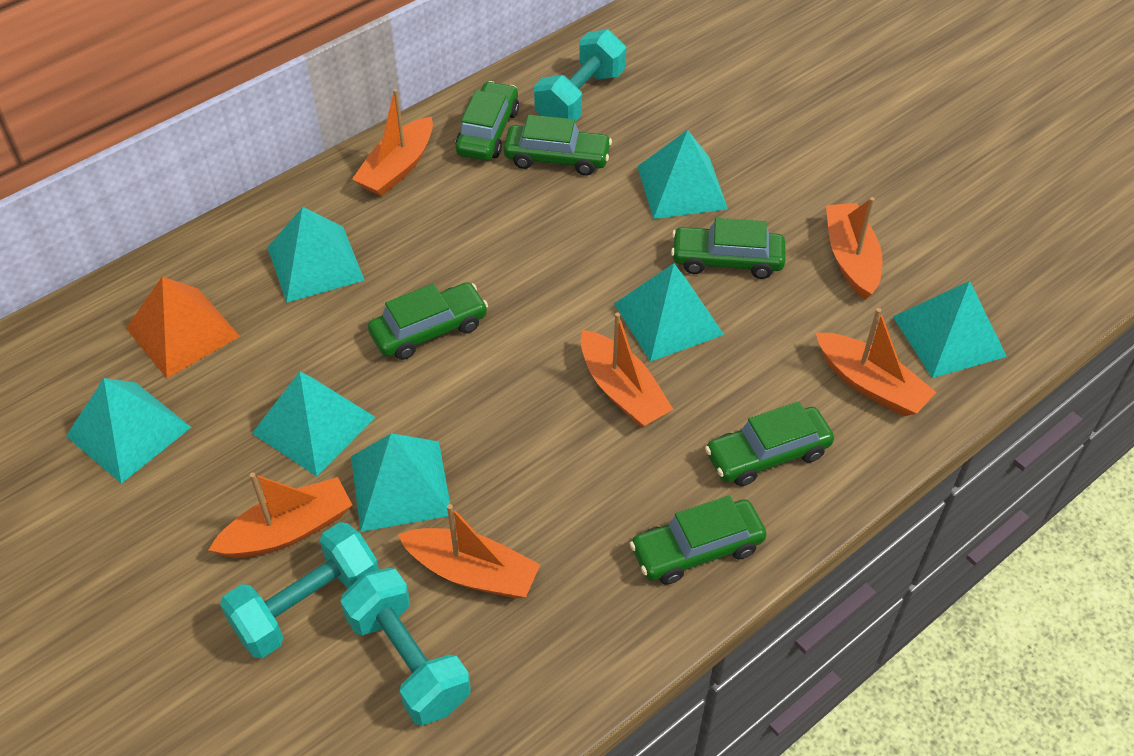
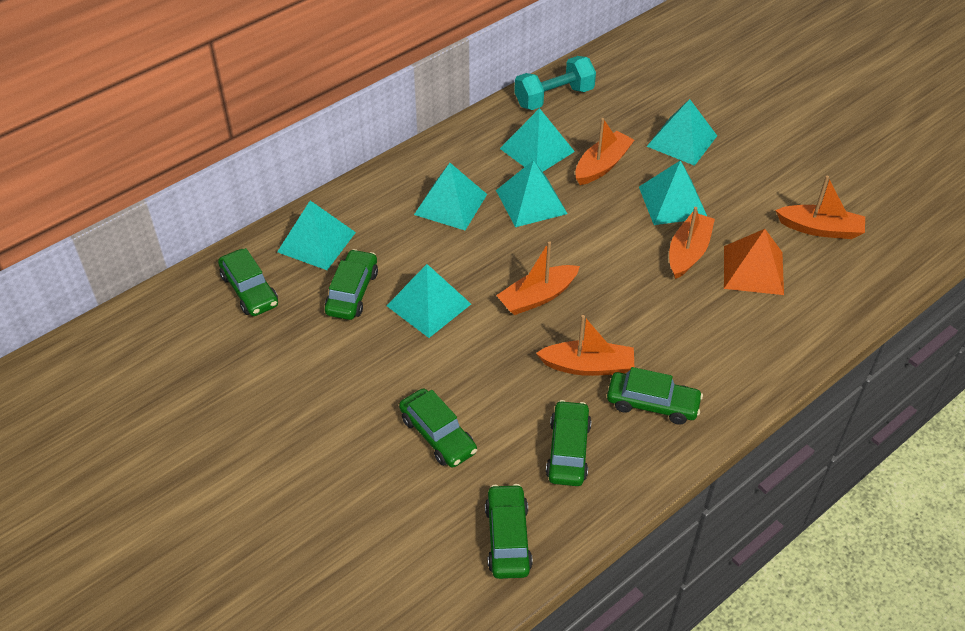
orange boat: [209,473,352,558] [352,89,433,197] [398,504,541,599] [581,313,674,427] [816,308,936,416] [826,197,882,300] = 6 -> [496,241,580,315] [536,315,634,376] [575,118,634,185] [669,207,715,279] [775,175,865,239] = 5
turquoise dumbbell: [220,522,379,658] [340,568,471,726] [534,29,626,122] = 3 -> [514,56,596,110] = 1

